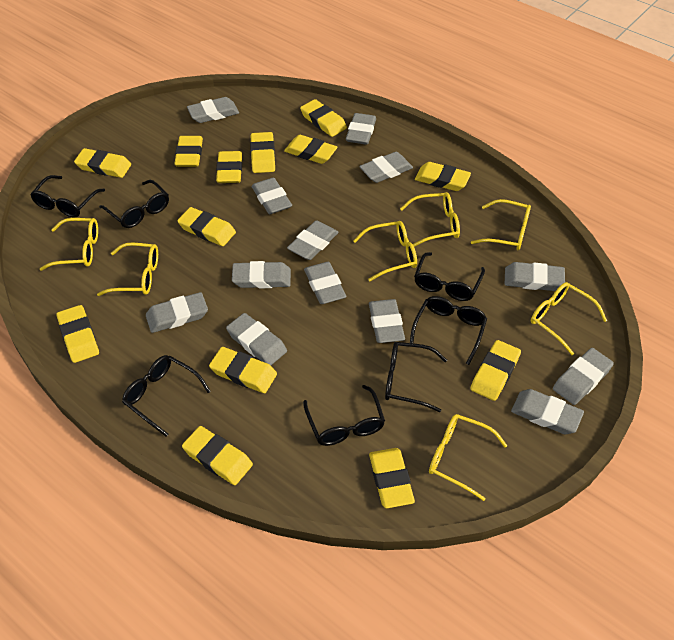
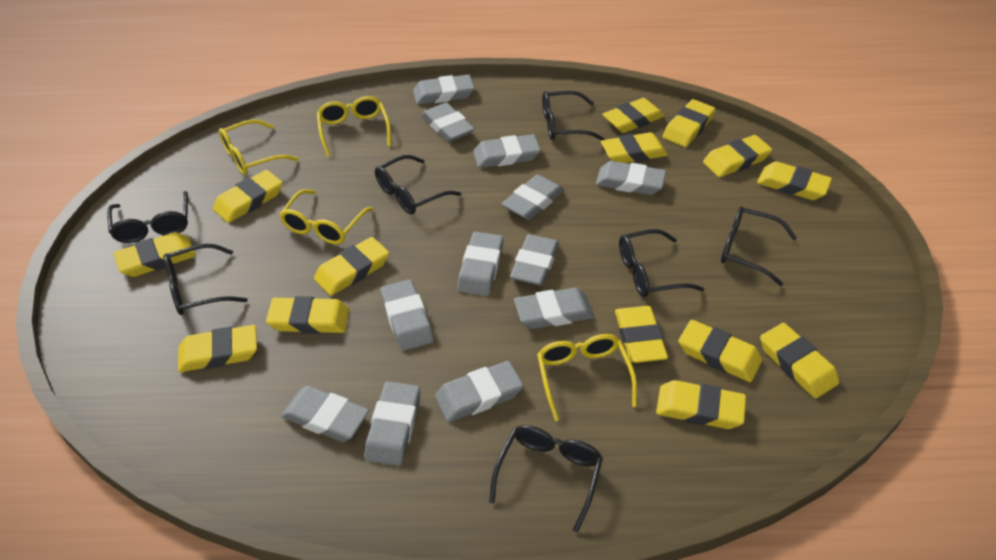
grey eraser: [146,292,208,333] [187,97,239,123] [226,313,287,365] [232,261,291,288] [252,177,292,214] [287,220,339,260] [304,262,347,304] [346,113,376,145] [359,152,413,183] [369,299,405,343] [505,262,565,291] [511,389,584,434] [553,348,614,405] = 13 -> [281,386,369,442] [365,381,420,466] [380,280,434,351] [413,75,474,105] [421,103,475,142] [435,361,523,422] [457,232,504,296] [473,134,541,168] [501,175,564,220] [510,234,559,286] [514,288,594,329] [596,161,666,195] = 12
yellow eraser: [56,305,99,363] [74,148,131,178] [174,136,203,167] [177,207,236,246] [182,426,253,485] [209,347,277,393] [216,151,242,183] [250,132,275,173] [284,135,338,164] [300,99,347,137] [369,448,415,508] [415,162,471,191] [470,340,521,401] = 13 -> [113,232,196,277] [178,325,257,372] [213,170,283,223] [266,296,350,334] [314,237,389,296] [601,132,668,163] [602,98,664,133] [615,306,668,363] [656,380,746,429] [663,99,715,147] [678,320,762,382] [703,135,772,177] [757,162,832,200] [760,323,839,398] = 14
yellow glasses: [40,218,98,271] [97,243,158,296] [353,221,417,281] [400,192,460,247] [429,414,508,501] [471,199,531,250] [531,282,607,355] = 7 -> [219,119,299,175] [279,190,373,245] [317,96,391,157] [537,334,637,421] = 4

